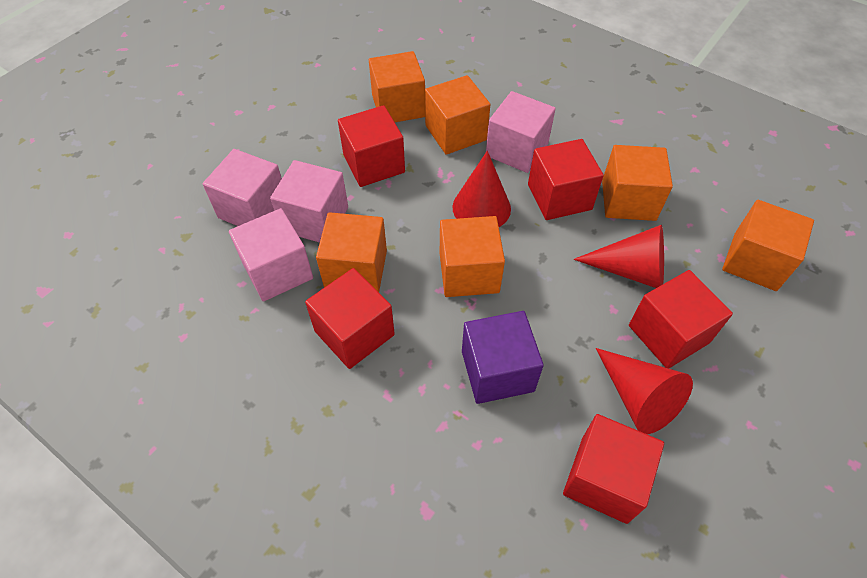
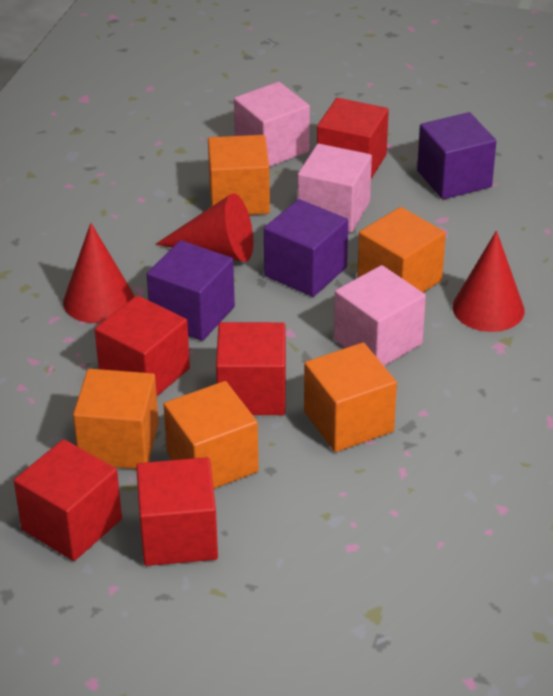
orange cube: [316,212,387,292] [369,51,425,122] [425,75,491,155] [440,216,505,297] [602,145,673,221] [722,200,814,291] = 6 -> [73,369,159,469] [163,381,259,489] [208,135,270,215] [304,342,397,452] [357,207,446,292] = 5
pink cube: [203,149,282,226] [229,208,313,302] [270,160,348,243] [486,91,556,173] = 4 -> [234,82,310,167] [298,144,372,233] [334,265,426,366] = 3
purple cube: [462,311,544,404] = 1 -> [147,240,235,341] [264,199,348,297] [417,112,496,199] = 3

